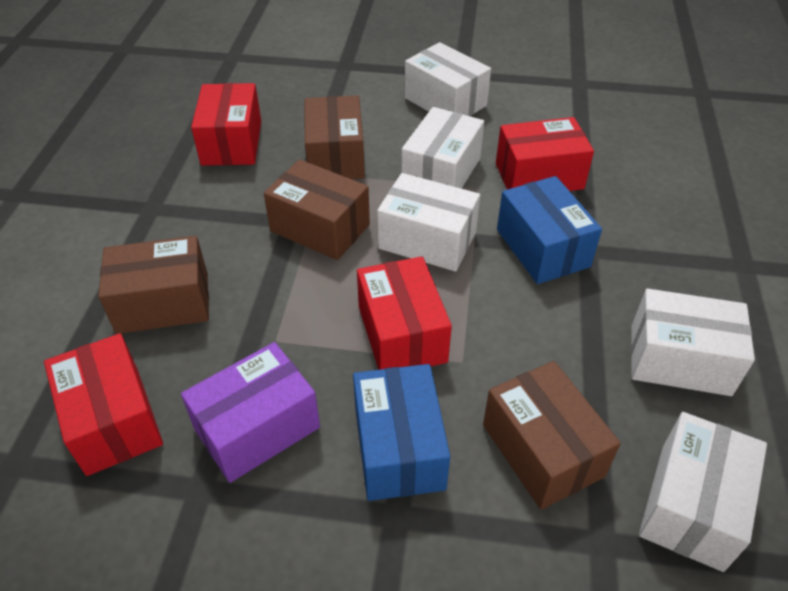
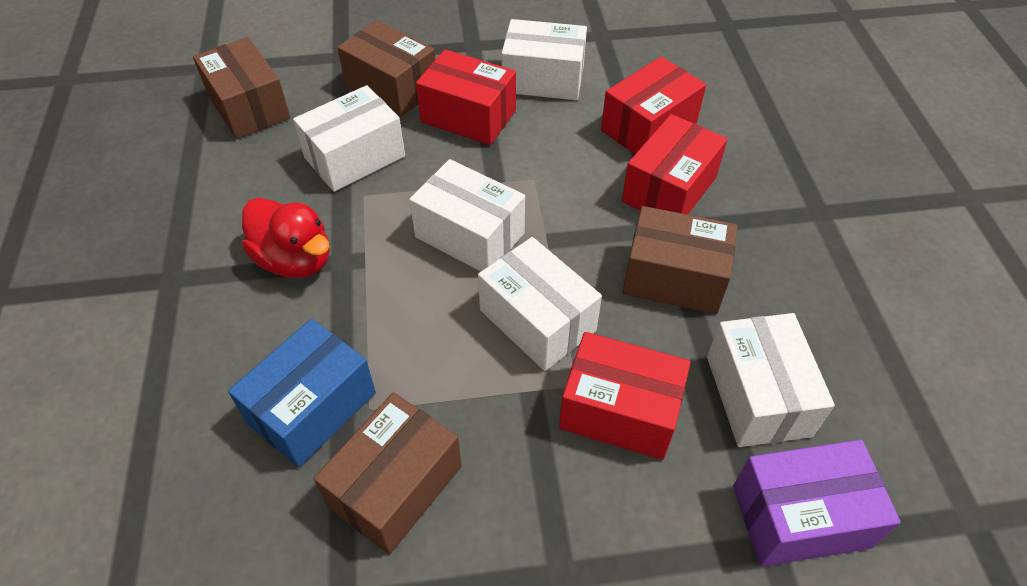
blue box: [353,364,450,501] [497,176,602,284] = 2 -> [228,319,376,467] = 1
red duck: none = 0 -> [242,198,330,278] = 1

